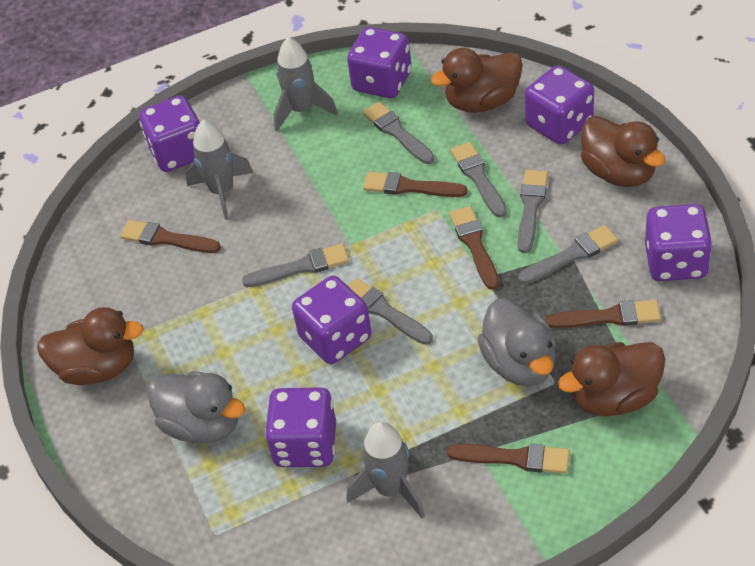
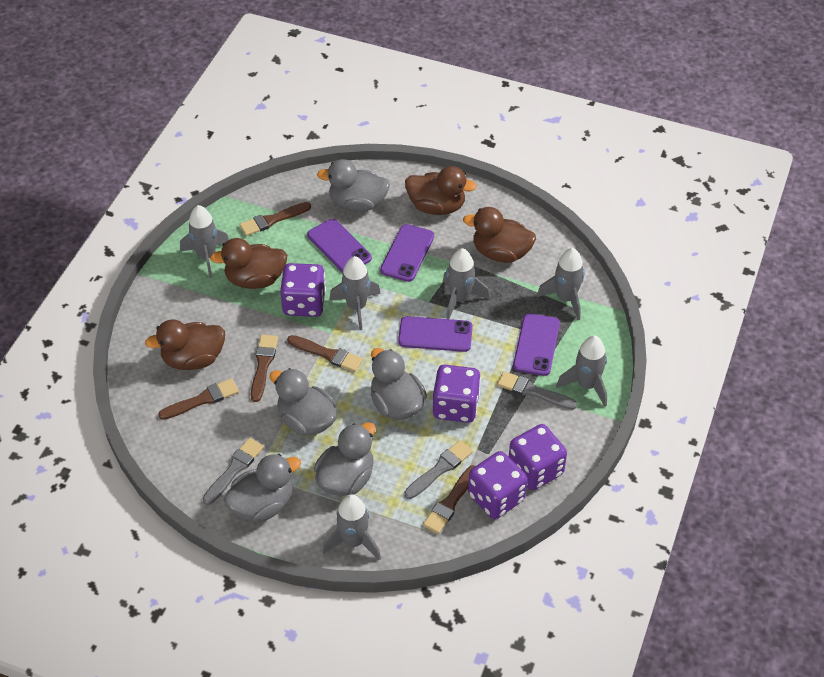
grey brush: [242,243,349,287] [348,278,433,345] [363,102,434,164] [450,142,507,218] [518,170,548,253] [518,225,618,284] = 6 -> [203,438,264,505] [404,440,473,499] [497,371,577,410] = 3
grey duck: [147,371,245,444] [478,298,556,386] = 2 -> [224,454,301,523] [269,368,337,436] [314,422,376,496] [317,159,390,211] [371,348,427,420] = 5
grey rocket: [186,120,253,220] [274,37,338,131] [346,422,425,518] = 3 -> [180,205,229,278] [323,494,381,560] [329,256,381,330] [443,248,489,319] [537,248,585,320] [556,336,607,407] = 6
purple dice: [139,95,200,172] [265,387,336,467] [292,276,372,364] [347,27,412,98] [525,65,594,145] [645,204,712,281] = 6 -> [280,263,326,317] [433,365,481,423] [468,451,528,519] [509,424,567,490] = 4
purple phone: none = 0 -> [307,219,372,273] [380,224,434,282] [398,316,473,352] [513,313,560,376] = 4

